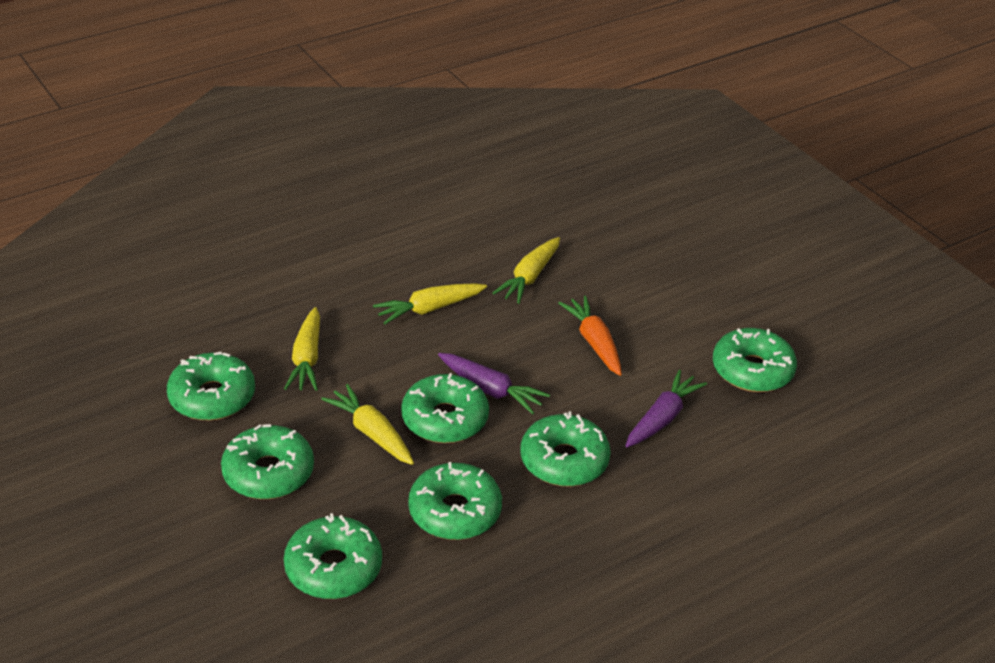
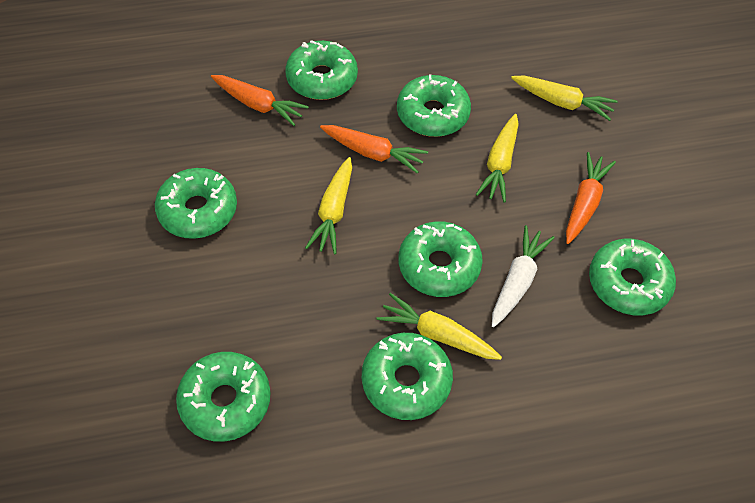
orange carrot: [558,296,622,376] = 1 -> [211,75,309,126] [320,125,428,174] [566,152,616,244] = 3
purple carrot: [438,353,550,415] [625,370,707,447] = 2 -> none = 0
white carrot: none = 0 -> [492,225,555,327] = 1

